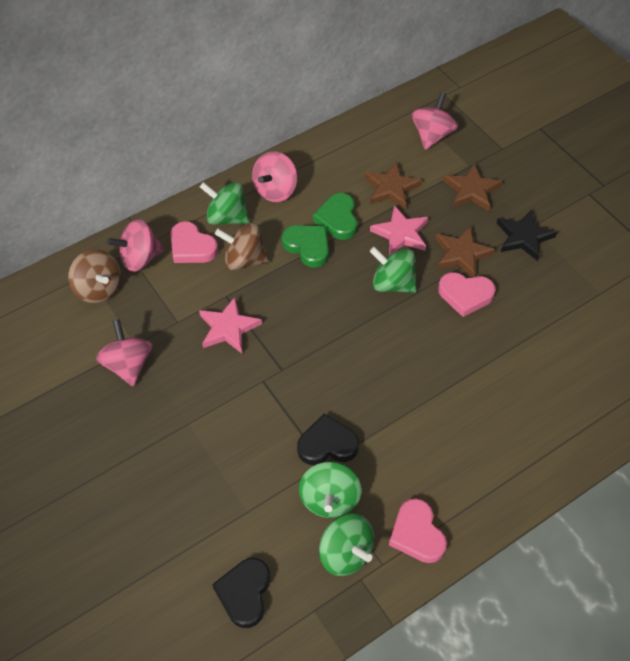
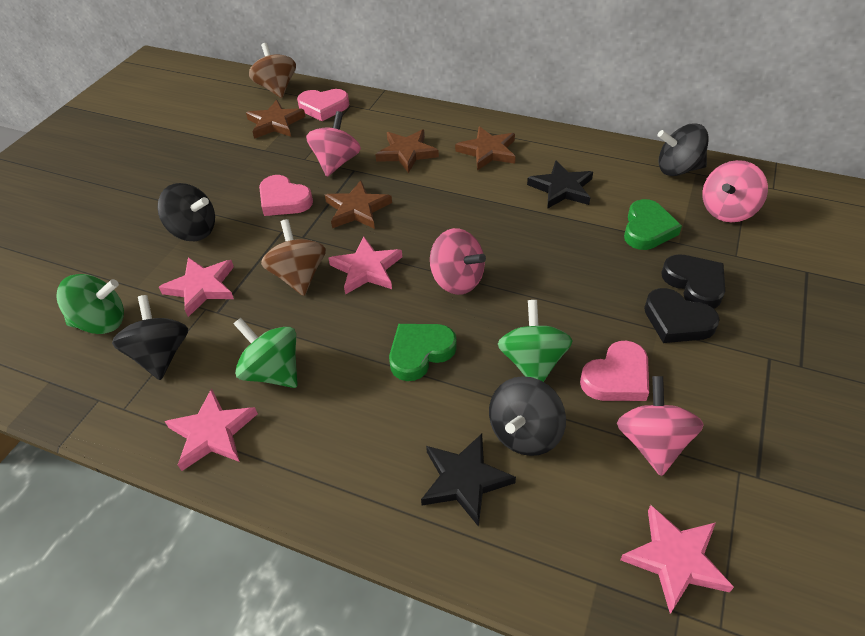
black spinning top: none = 0 -> [112,295,188,380] [157,183,215,241] [489,376,566,456] [658,123,709,176] = 4
black star: [497,209,557,261] = 1 -> [421,434,516,527] [527,160,593,209] = 2
brown star: [364,162,422,209] [435,226,495,277] [444,164,502,211] = 3 -> [246,100,305,139] [325,180,392,229] [375,130,439,173] [455,126,516,171] = 4
green spinning top: [200,182,250,225] [299,462,361,518] [319,513,374,576] [370,247,417,293] = 4 -> [56,274,124,334] [234,318,298,388] [498,300,573,382] = 3
pink star: [199,297,262,353] [370,205,428,255] = 2 -> [159,257,234,317] [165,388,258,471] [329,237,402,295] [620,505,734,614] = 4

